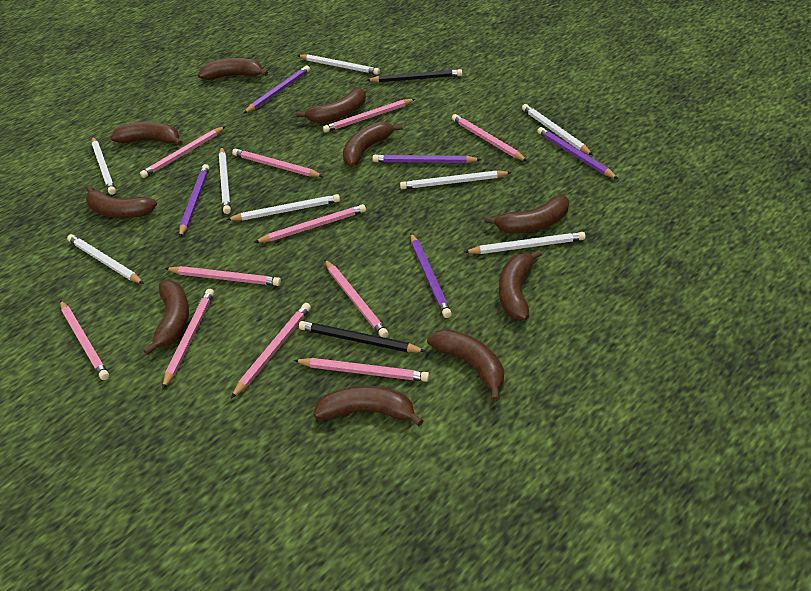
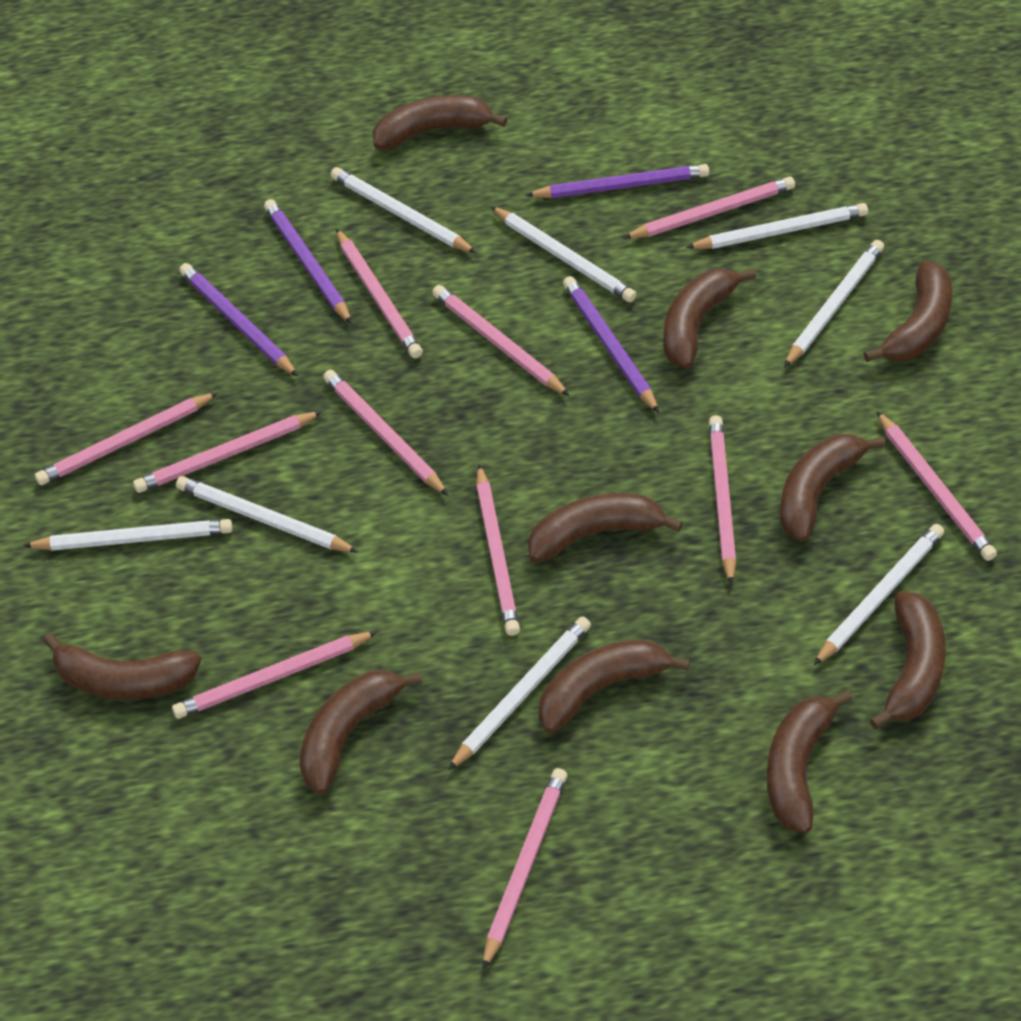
black pencil: [299,321,426,352] [367,69,462,82] = 2 -> none = 0
purple pencil: [179,164,209,237] [244,65,310,113] [372,154,482,163] [410,233,452,318] [537,127,618,179] = 5 -> [179,263,298,376] [264,199,352,324] [525,164,709,198] [563,276,659,413] = 4

